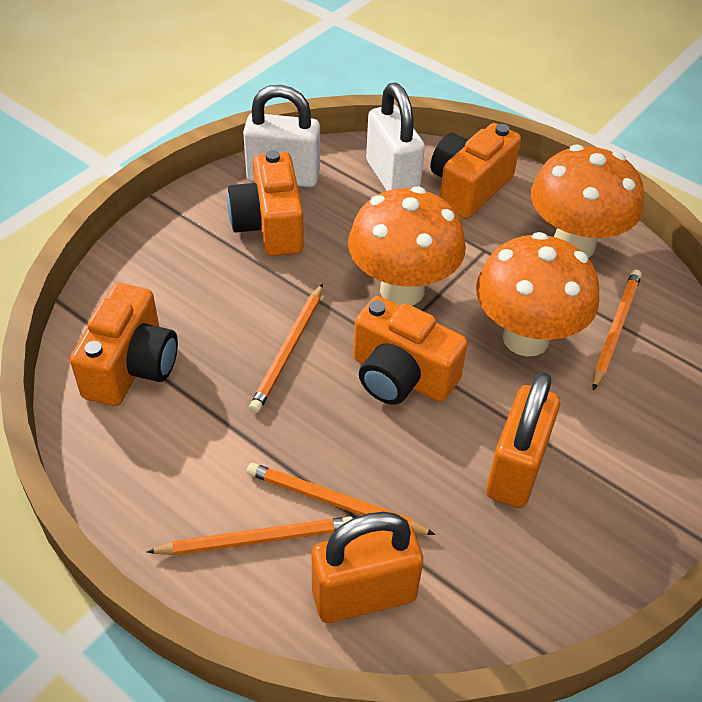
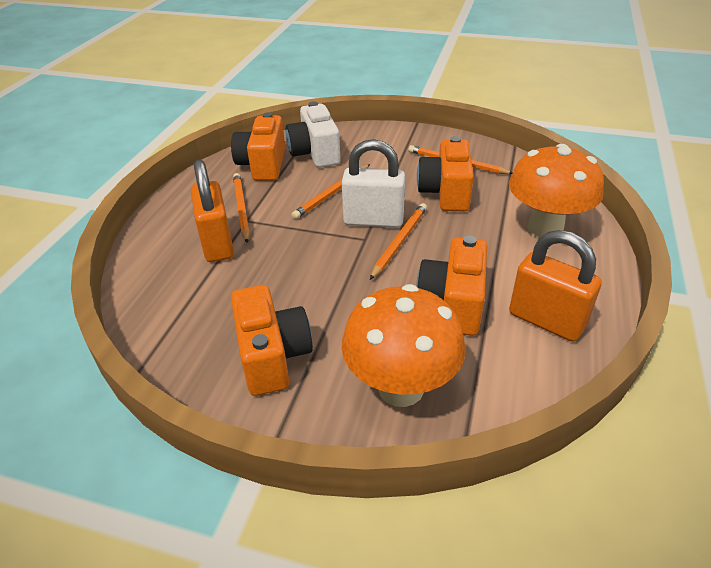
orange mushroom: [348,187,466,306] [476,232,599,357] [531,145,644,258] = 3 -> [342,284,466,407] [509,144,604,238] = 2
white camera: none = 0 -> [286,101,340,168] = 1
white padlock: [243,85,320,187] [366,83,425,191] = 2 -> [342,139,405,228] = 1

